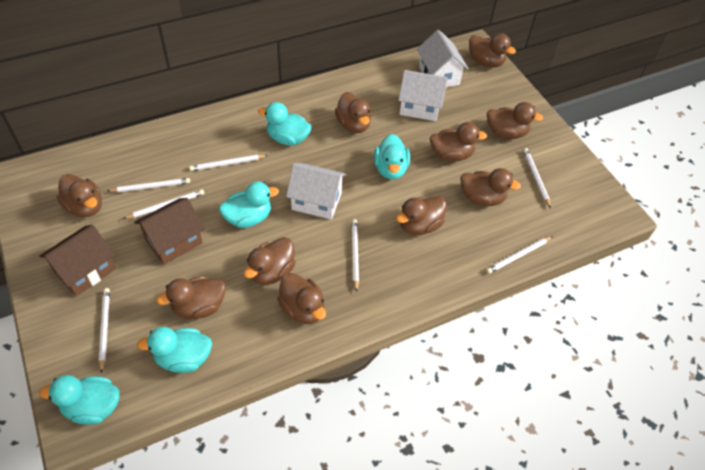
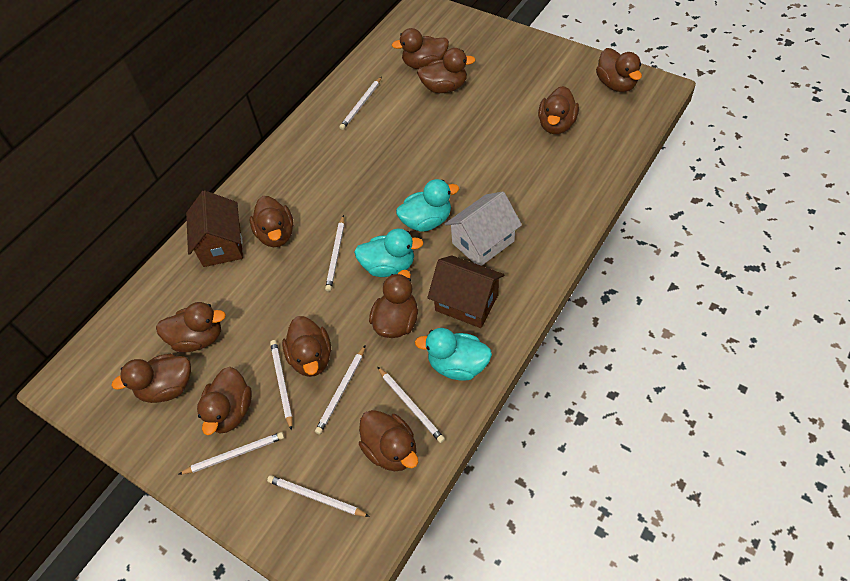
brown duck: [57,174,102,217] [156,276,226,319] [244,237,296,285] [277,273,326,324] [335,92,372,133] [396,196,447,235] [430,122,487,162] [461,168,521,206] [469,33,516,67] [487,102,543,139] = 10 -> [111,354,191,403] [156,302,226,352] [197,367,252,435] [250,196,293,247] [282,316,331,377] [359,410,418,471] [369,270,418,338] [392,28,449,69] [417,48,476,93] [538,86,579,134] [596,48,642,92] = 11
turquoise duck: [39,375,119,425] [137,327,212,373] [219,182,279,228] [258,102,312,145] [374,134,410,179] = 5 -> [354,229,423,277] [396,179,459,232] [415,328,492,381] = 3
white house: [286,163,347,220] [398,70,448,121] [417,30,469,87] = 3 -> [445,191,522,266] = 1

